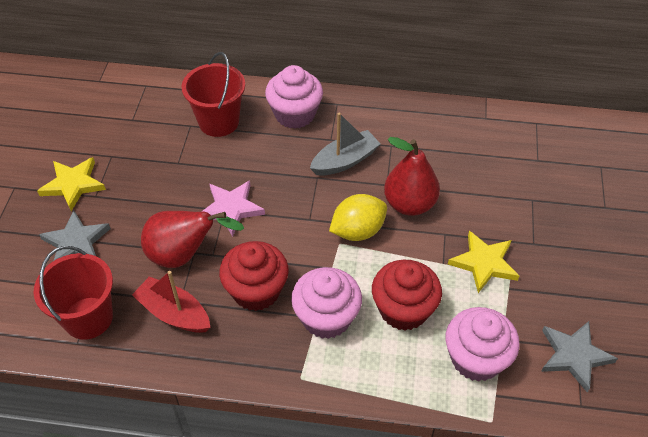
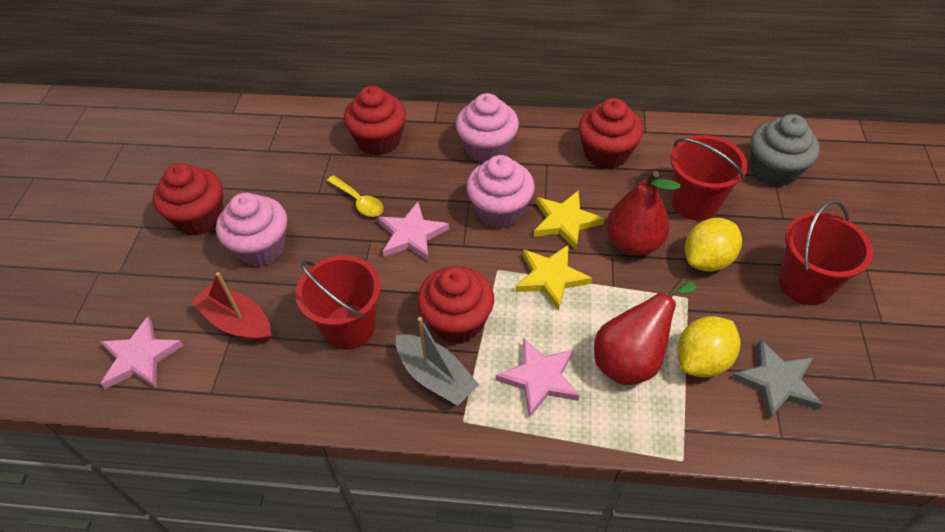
grey cupcake: none = 0 -> [750,114,820,187] = 1
grey star: [39,210,111,261] [541,321,618,393] = 2 -> [731,339,823,420] = 1
pink star: [201,181,265,237] = 1 -> [100,317,184,389] [378,202,449,261] [496,338,580,418] = 3
red bucket: [34,246,113,340] [182,52,245,137] = 2 -> [295,255,381,350] [671,135,748,220] [779,200,873,305] = 3
red cupcake: [219,241,289,311] [372,260,442,331] = 2 -> [153,163,223,236] [344,86,406,156] [417,266,494,344] [579,98,643,169] = 4
yellow lemon: [329,194,387,241] = 1 -> [677,316,740,377] [685,218,742,272] = 2
yellow spoon: none = 0 -> [327,175,384,217] = 1

